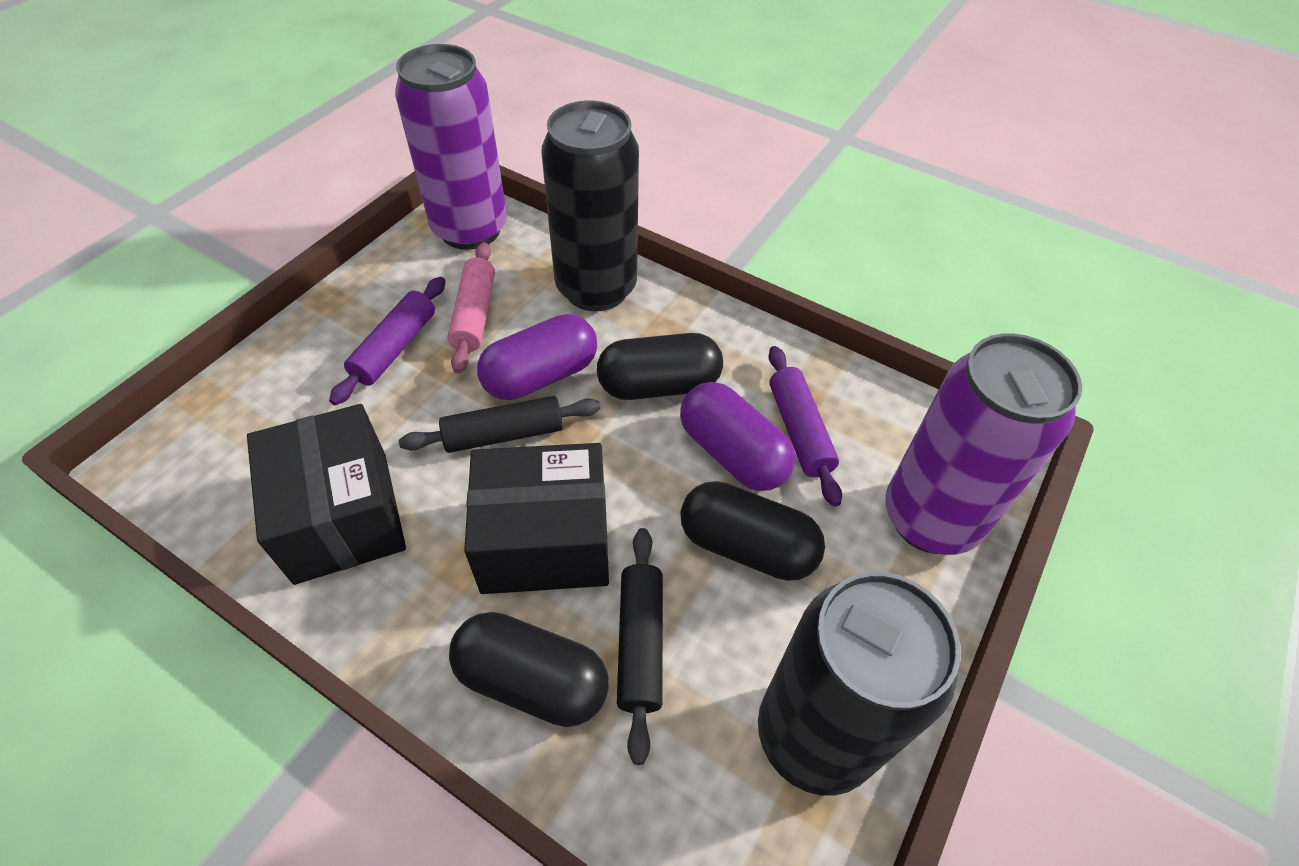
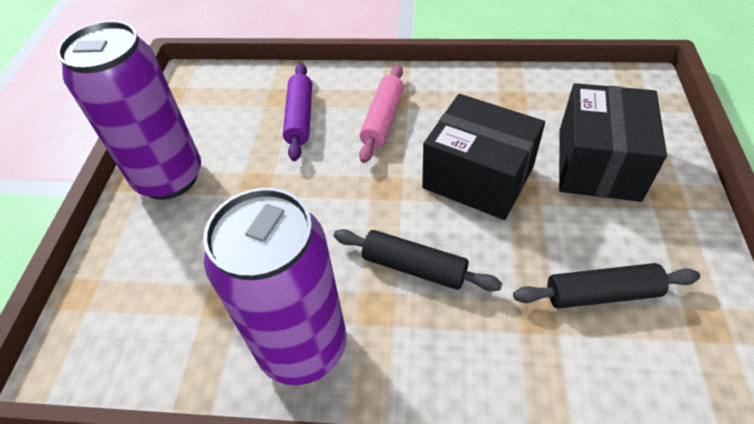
black can: [541,101,639,311] [758,572,961,796] = 2 -> none = 0
black capsule: [449,612,609,727] [597,333,723,400] [680,481,825,581] = 3 -> none = 0
purple capsule: [477,314,597,400] [680,382,795,491] = 2 -> none = 0
purple rolling pin: [329,277,446,405] [768,346,842,507] = 2 -> [283,63,312,161] = 1

